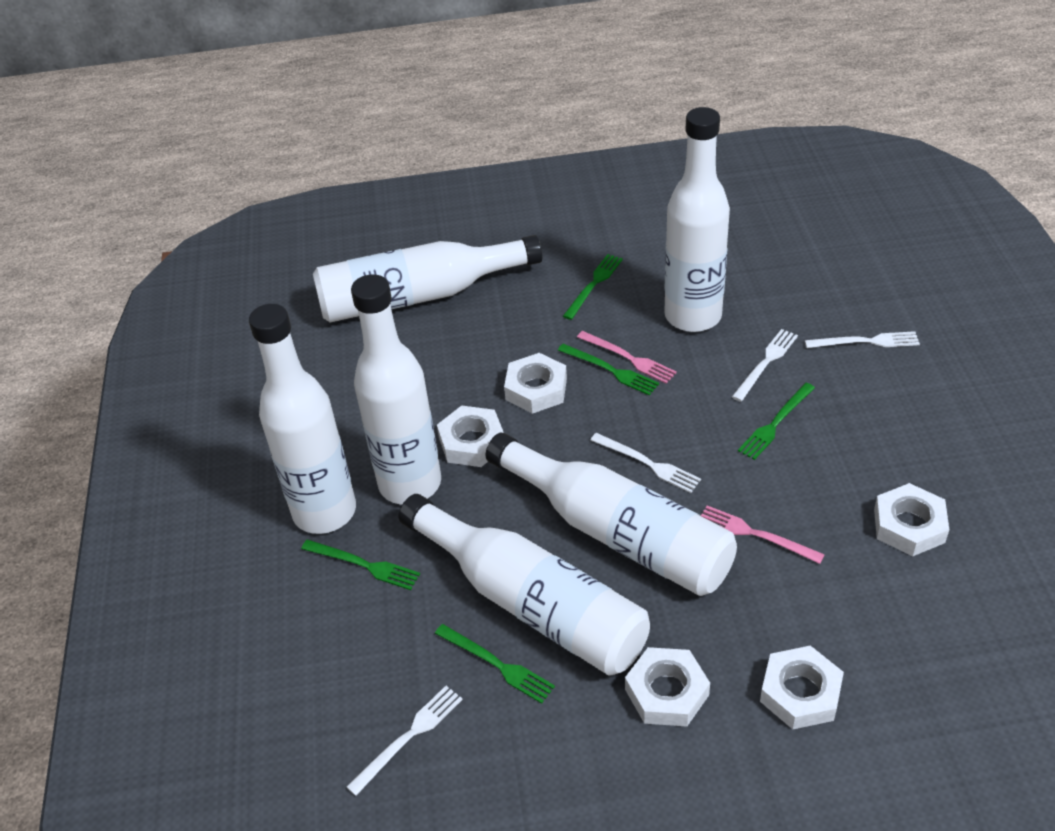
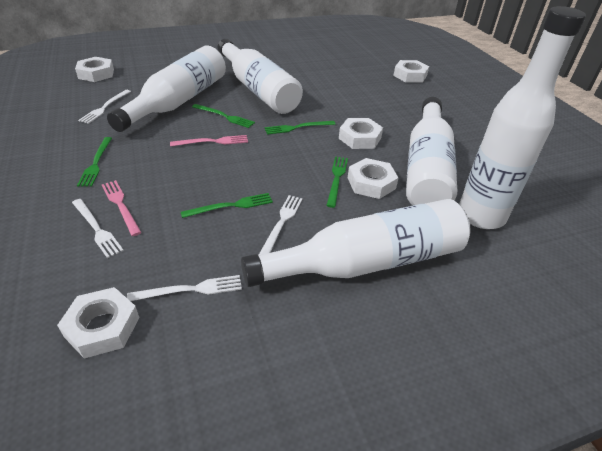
white bottle: [249,304,356,534] [313,235,542,322] [351,274,441,505] [399,494,650,676] [485,433,737,596] [664,107,730,332] = 6 -> [107,46,226,132] [218,39,303,114] [241,199,470,287] [406,97,457,205] [459,6,586,229] = 5

